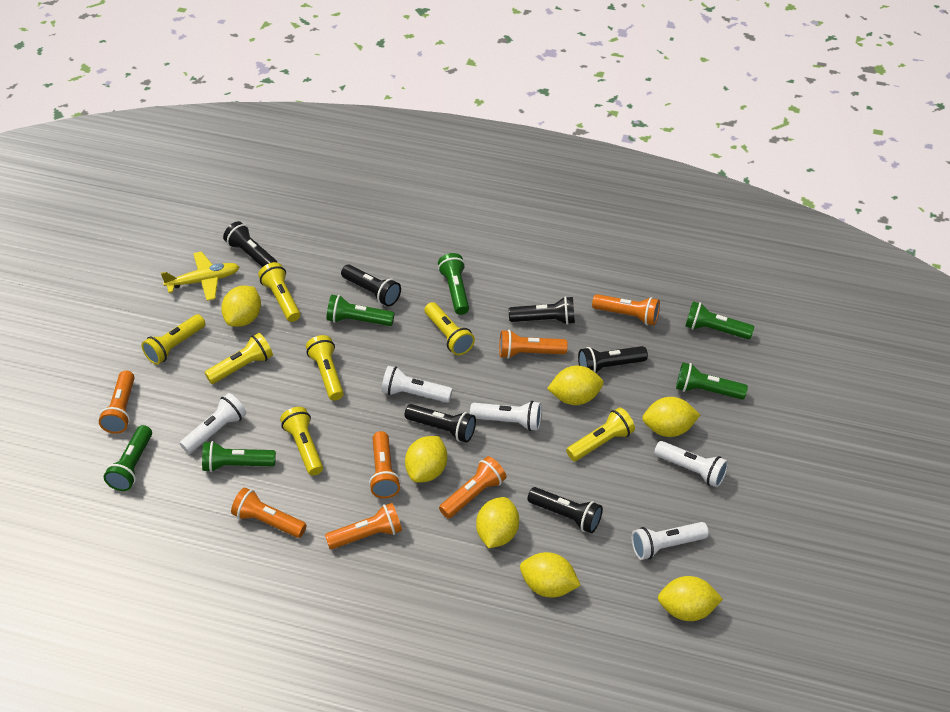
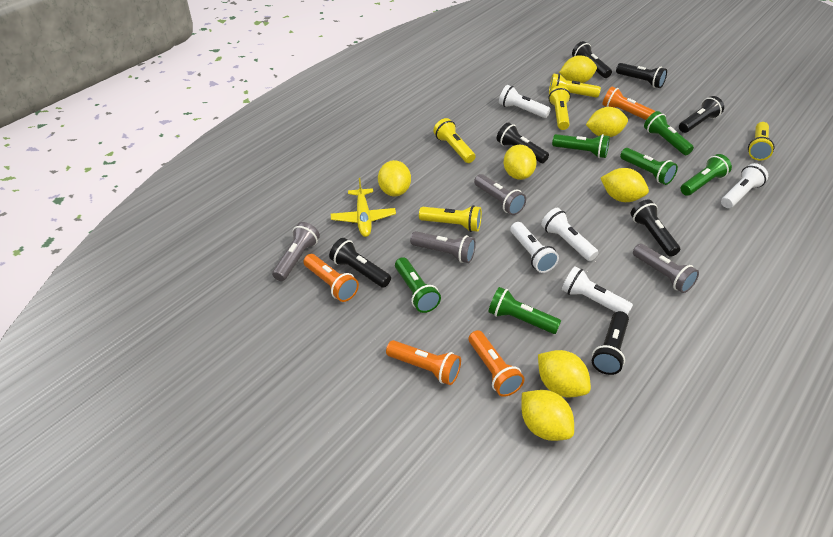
black flashlight: [223,221,278,267] [341,265,401,307] [405,404,476,443] [509,296,575,325] [528,487,603,533] [578,346,648,373] = 6 -> [329,238,391,288] [497,122,549,163] [572,41,612,78] [592,311,629,375] [616,63,667,88] [631,200,680,257] [679,96,724,133] = 7
grey flashlight: none = 0 -> [272,222,320,281] [410,231,476,263] [474,174,526,215] [633,244,699,293] = 4
orange flashlight: [99,370,135,434] [231,488,307,538] [325,503,402,549] [369,431,401,498] [439,456,506,519] [499,330,568,359] [592,294,660,325] = 7 -> [303,254,359,302] [386,340,461,385] [469,330,524,397] [602,86,656,120] = 4
yellow flashlight: [142,314,205,365] [205,333,273,384] [258,262,300,322] [280,407,323,476] [306,335,344,401] [424,302,475,355] [566,407,635,461] = 7 -> [419,205,482,232] [433,118,475,163] [548,85,571,130] [549,73,601,98] [748,122,775,161] = 5

